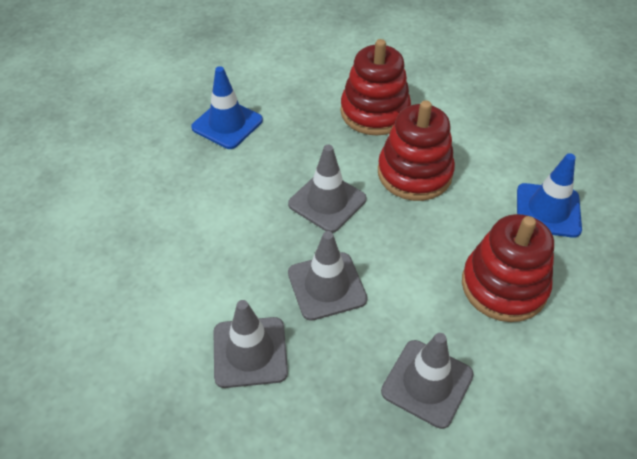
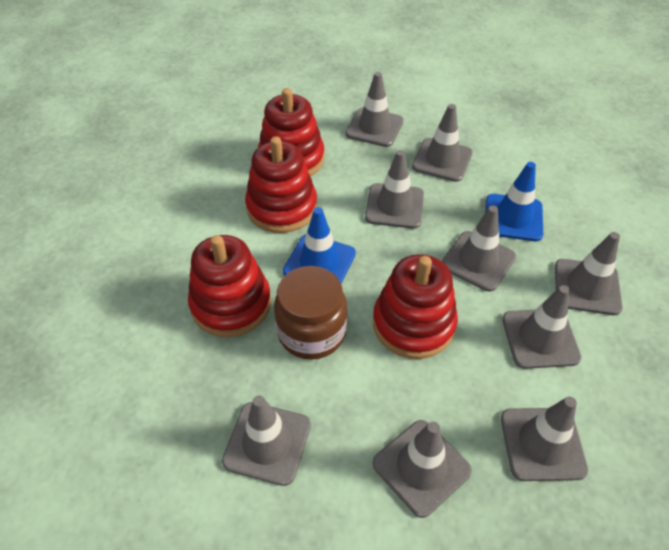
brown jar: none = 0 -> [274,266,347,360] = 1
grey traffic cone: [214,300,288,388] [288,145,367,233] [288,231,368,321] [381,333,474,429] = 4 -> [222,396,311,486] [345,72,404,147] [365,150,424,229] [372,420,472,518] [412,104,473,182] [442,205,516,292] [501,396,588,481] [502,285,581,369] [555,232,623,315] = 9
red stacking toy: [340,39,411,136] [378,100,455,201] [462,214,554,322] = 3 -> [188,235,271,337] [245,137,317,233] [258,88,325,176] [373,254,458,359] = 4

